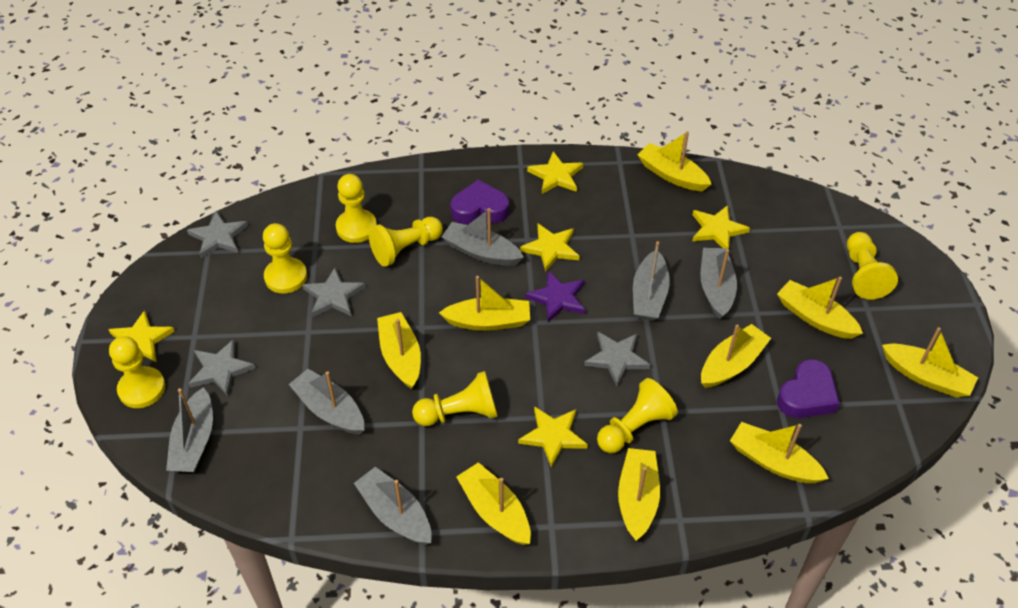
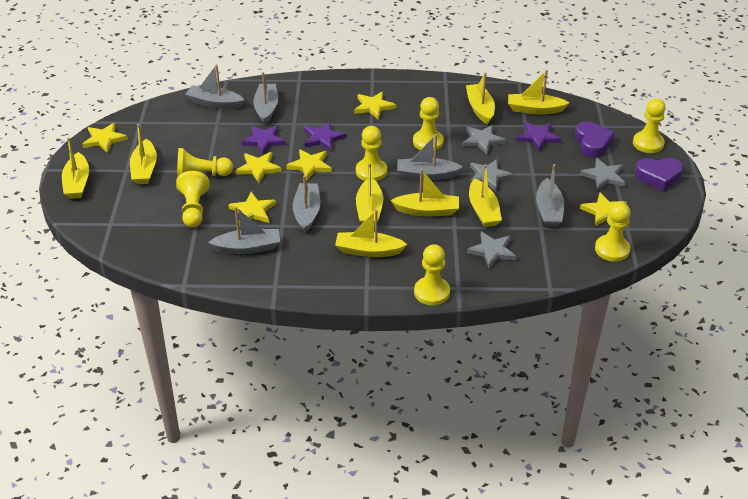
purple star: [525,271,585,322] = 1 -> [241,125,286,155] [304,121,347,151] [517,122,562,152] = 3
yellow boat: [377,312,421,389] [439,276,530,331] [456,462,531,545] [618,448,660,541] [637,131,711,191] [701,324,771,388] [730,422,829,483] [777,277,863,339] [882,327,978,398] = 9 -> [62,137,89,199] [130,124,157,184] [335,209,407,257] [356,163,383,226] [390,169,459,216] [466,72,495,125] [469,164,502,227] [508,70,569,114] = 8
yellow star: [108,310,175,362] [518,406,588,467] [520,224,579,272] [527,151,583,194] [692,205,750,249] = 5 -> [82,123,128,153] [228,192,276,226] [235,152,282,183] [286,149,332,181] [354,91,396,120] [580,193,627,227] = 6

